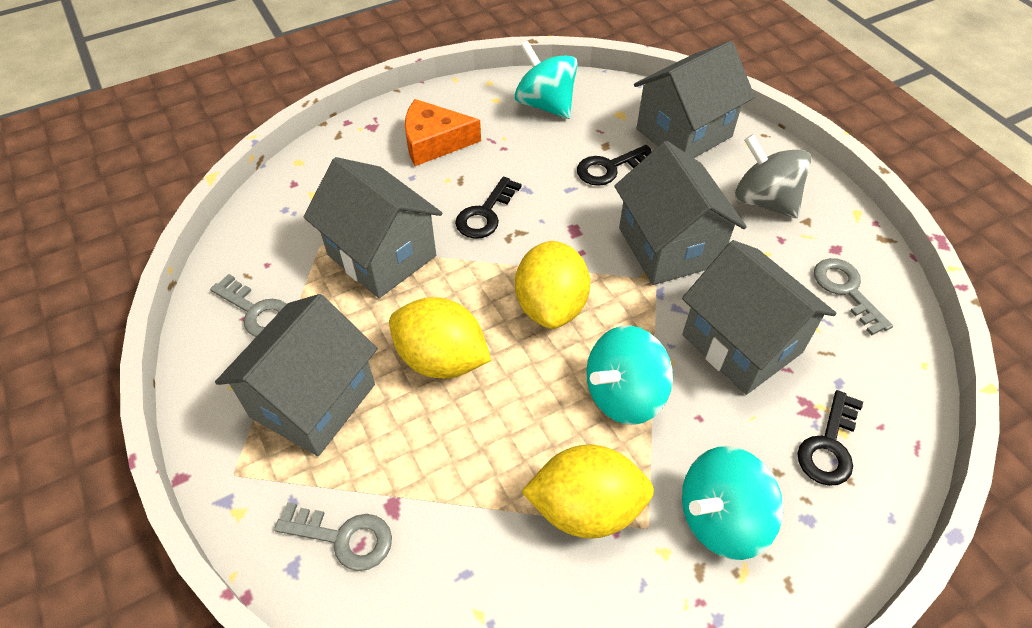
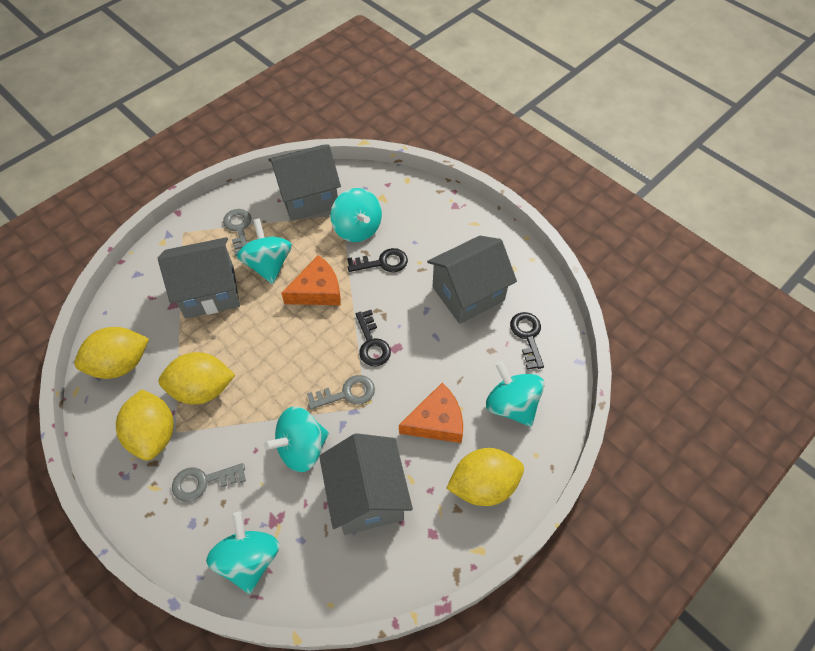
grey house: [215,294,378,456] [303,157,442,298] [614,141,747,285] [634,41,755,158] [682,240,836,395] = 5 -> [158,237,240,319] [268,144,341,221] [319,433,413,535] [427,236,517,324] = 4
grey spinning top: [735,134,812,218] = 1 -> none = 0
orange cheese: [405,99,481,166] = 1 -> [281,255,341,305] [399,383,463,443] = 2
turquoise spinning top: [515,41,578,119] [586,325,673,425] [682,446,784,560] = 3 -> [206,512,279,594] [236,218,292,284] [264,406,329,472] [331,188,382,242] [486,361,544,427] = 5
yellow lemon: [389,297,491,379] [515,241,591,329] [521,444,654,539] = 3 -> [74,327,149,379] [116,389,174,461] [159,352,235,405] [446,448,524,506] = 4

